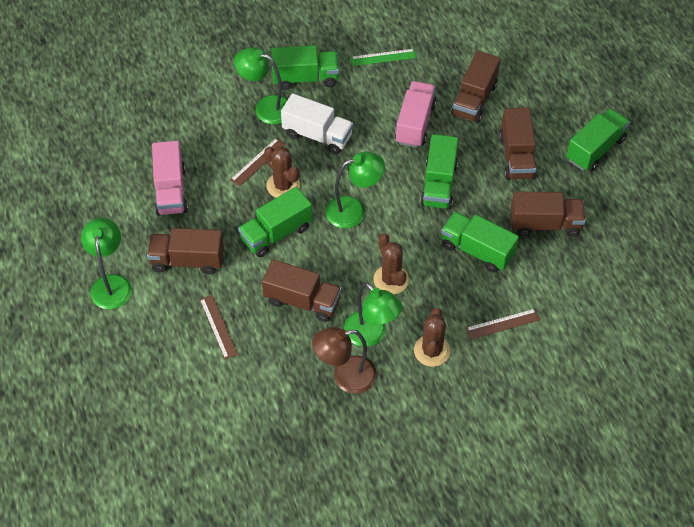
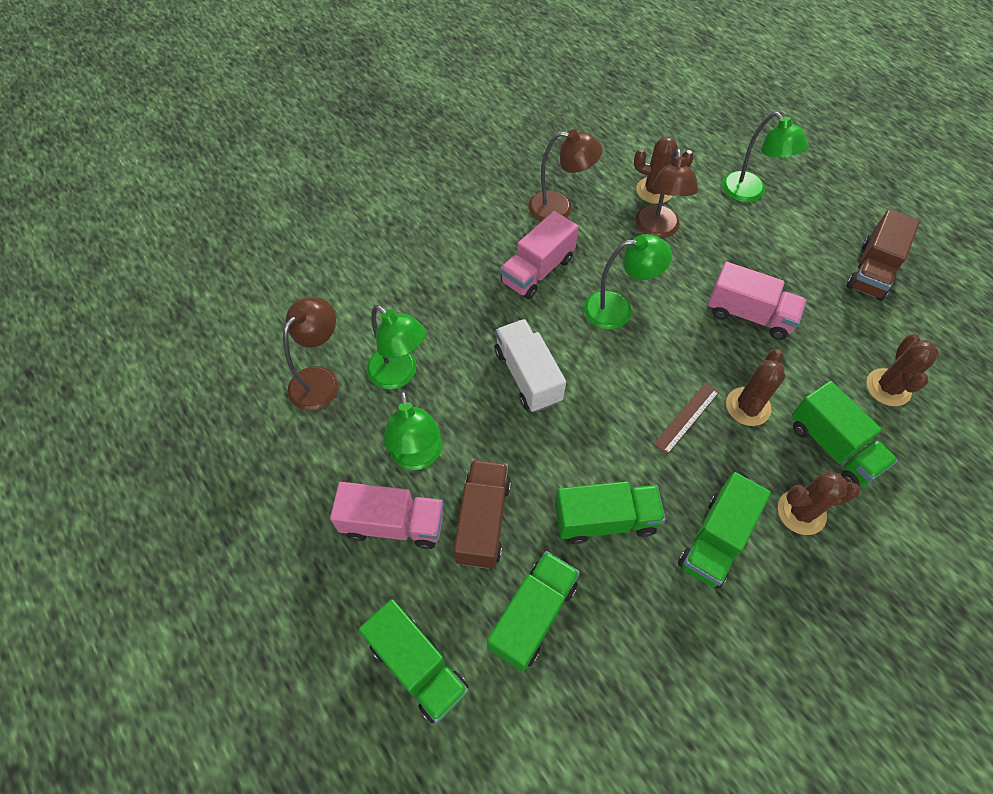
brown cactus: [264,146,300,198] [373,233,409,295] [414,308,450,367] = 3 -> [634,136,694,204] [726,349,785,426] [778,471,860,535] [866,334,939,406] = 4
brown lamp: [312,327,377,394] = 1 -> [283,297,339,411] [528,129,603,221] [635,149,699,238] = 3
brown ruler: [200,295,238,359] [230,138,286,187] [466,309,540,340] = 3 -> [653,383,719,455] = 1
brown truck: [147,228,224,274] [262,259,342,322] [451,51,501,123] [499,108,537,180] [511,191,586,237] = 5 -> [454,459,511,569] [846,209,920,301] = 2
green ruler: [351,49,417,66] = 1 -> none = 0
pink truck: [152,141,188,216] [395,81,436,148] = 2 -> [330,482,444,549] [500,211,579,299] [708,262,807,340] = 3

